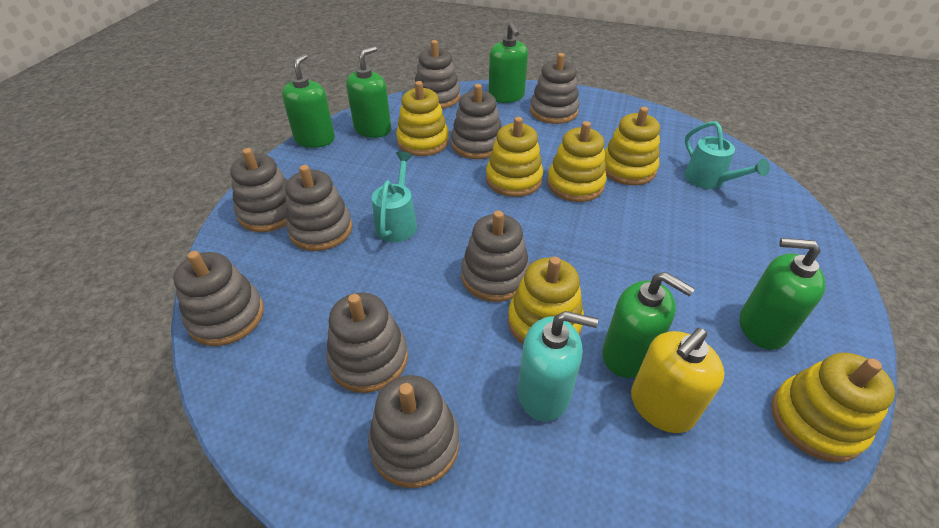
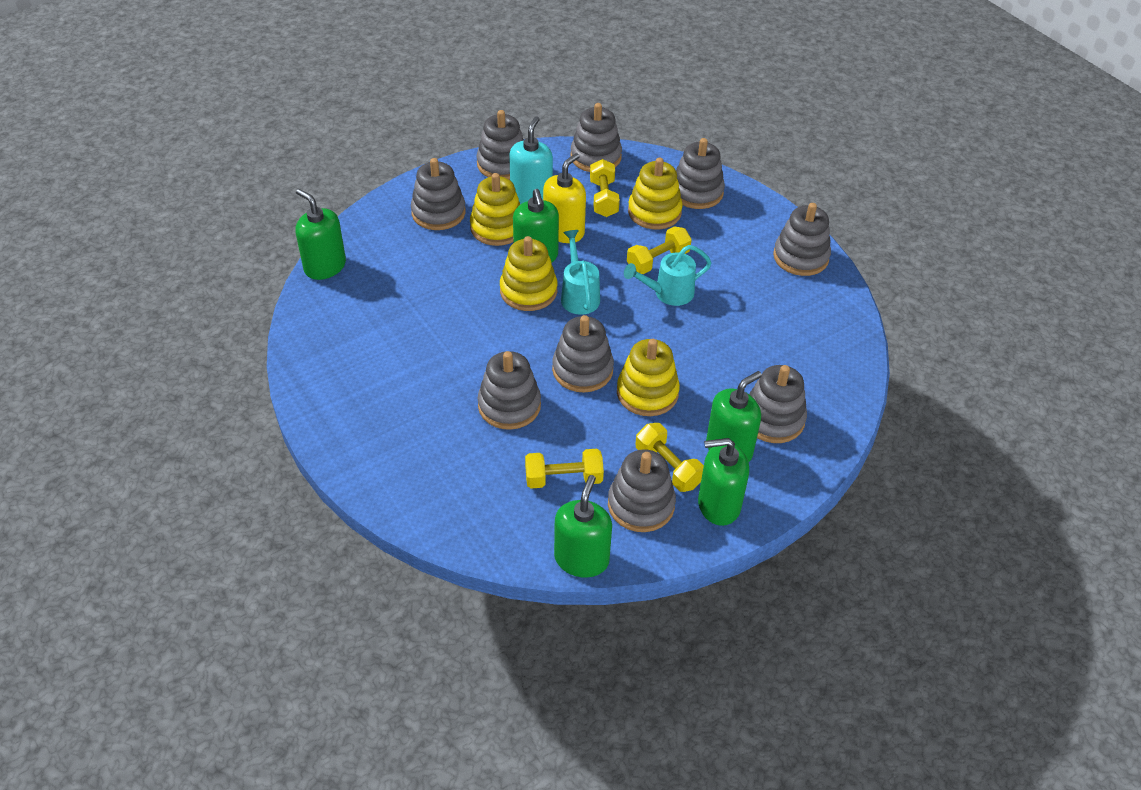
yellow dumbbell: none = 0 -> [525,449,604,489] [590,159,620,217] [627,226,692,274] [635,423,704,492] = 4
yellow stacking toy: [396,81,449,156] [486,117,543,197] [508,257,584,345] [547,121,606,202] [604,107,660,185] [771,353,895,462] = 6 -> [470,173,520,246] [500,236,557,311] [617,339,680,416] [628,158,683,230] = 4

